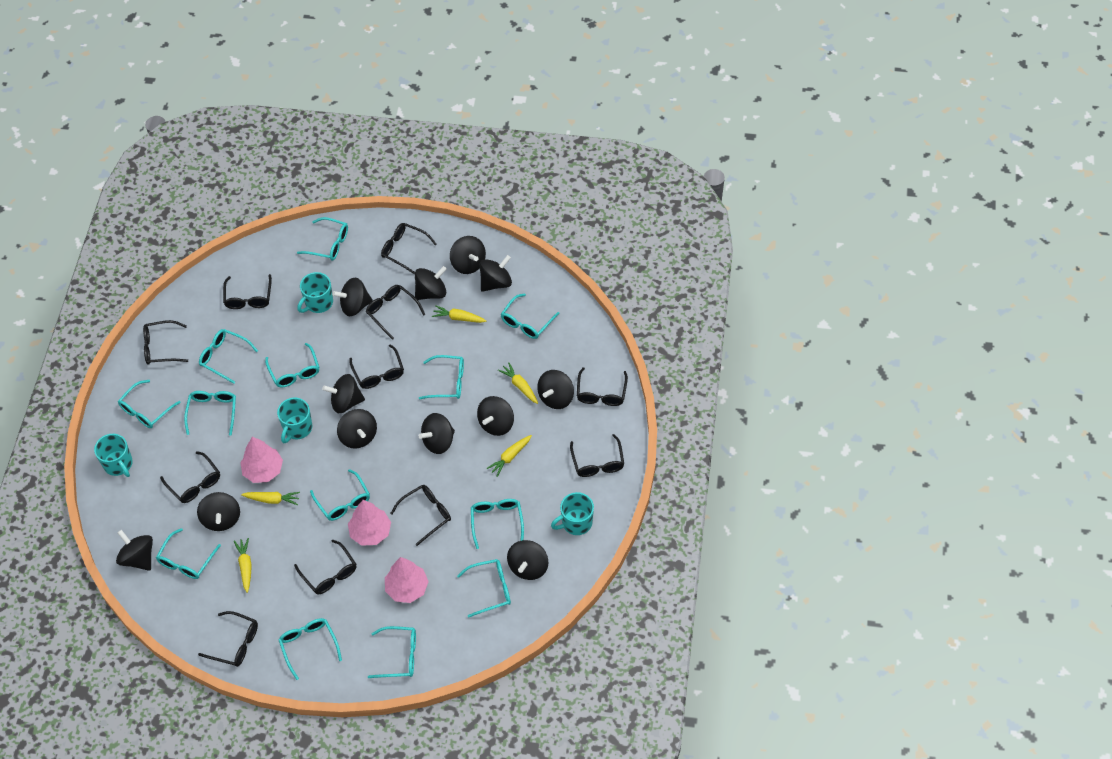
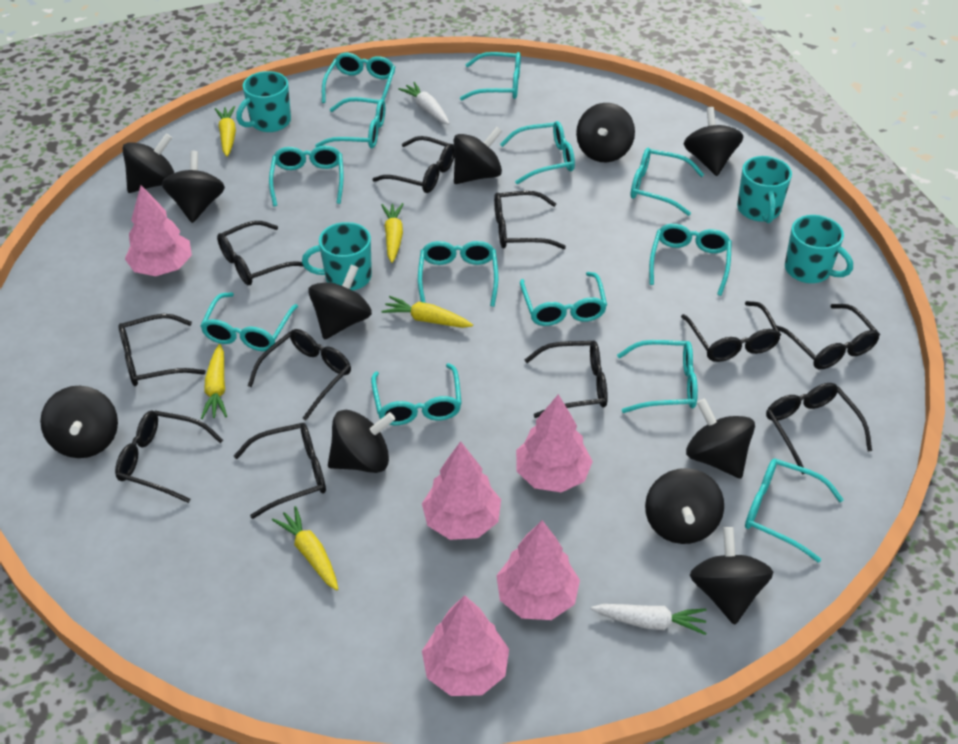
black spinning top: [116,530,153,571] [197,492,240,531] [322,374,365,413] [332,277,373,316] [337,409,377,449] [415,266,447,300] [419,413,455,454] [450,236,486,274] [477,396,514,436] [479,255,512,292] [507,540,548,580] [537,370,574,409] = 12 -> [40,386,118,458] [122,133,174,193] [162,151,225,223] [308,265,372,340] [328,410,395,473] [454,127,502,184] [576,103,635,163] [645,468,724,544] [684,107,743,176] [686,398,755,479] [690,527,773,625] = 11
pink tree: [240,437,283,483] [348,500,391,546] [385,557,429,603] = 3 -> [125,185,192,276] [422,441,501,540] [422,595,509,696] [496,520,580,620] [516,394,593,492] = 5
white carrot: none = 0 -> [398,82,450,125] [591,604,706,635] = 2

